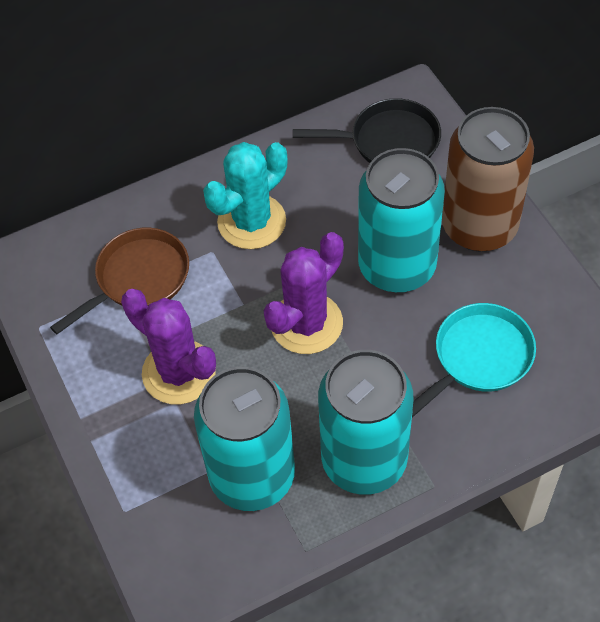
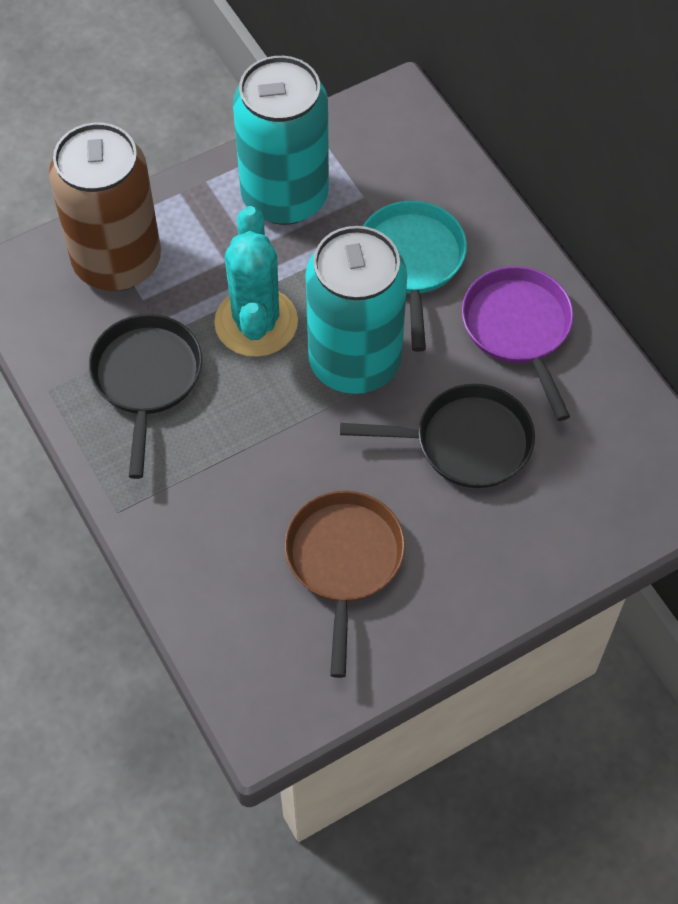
black pan: [293,98,441,163] = 1 -> [89,314,202,479] [340,384,535,488] = 2
purple cactus: [121,289,216,404] [264,232,344,354] = 2 -> none = 0
purple pan: none = 0 -> [462,266,574,421] = 1
turquoise can: [194,367,295,511] [318,350,413,495] [358,148,445,292] = 3 -> [233,56,329,225] [306,226,407,394] = 2

